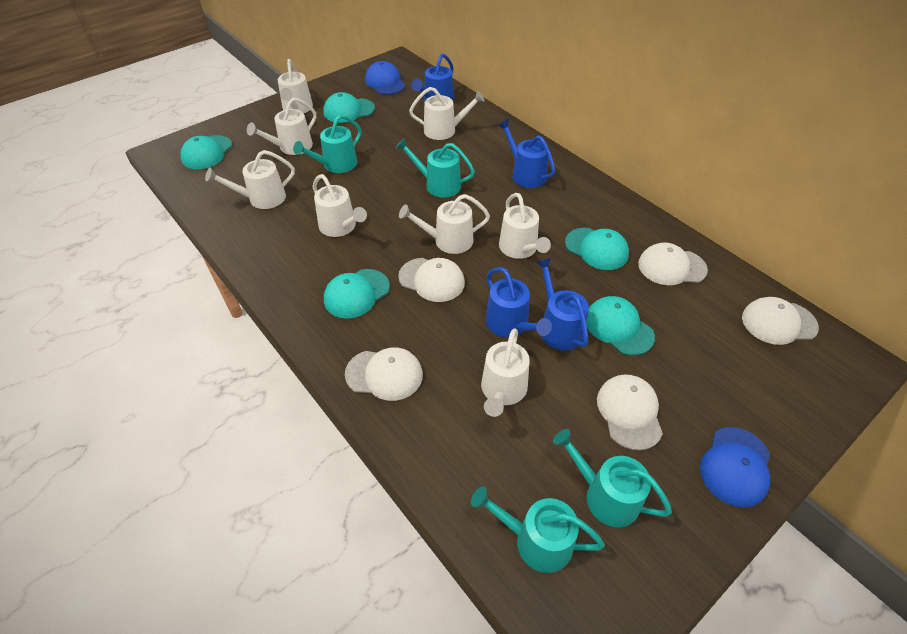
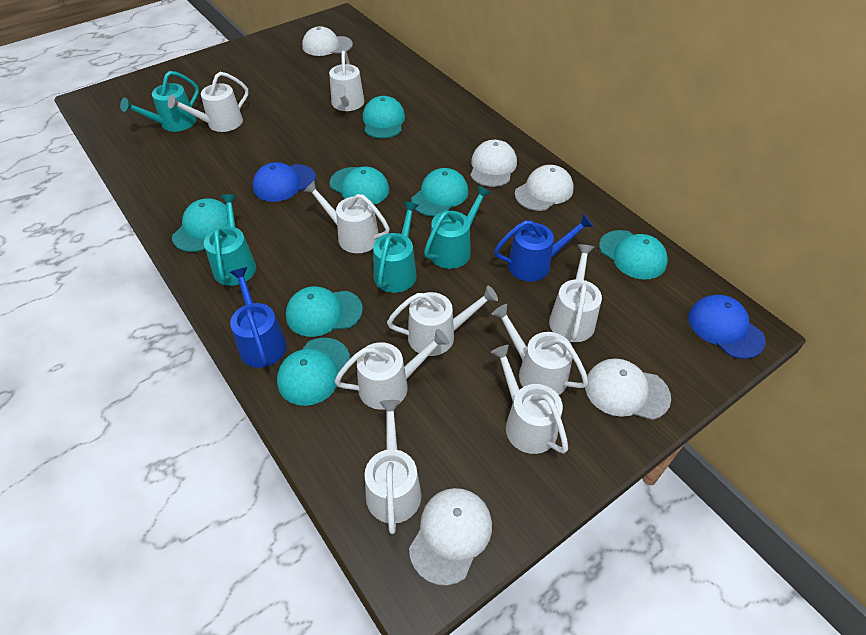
blue watering can: [411,54,454,102] [485,267,552,337] [498,119,555,188] [536,258,589,350] = 4 -> [230,267,287,368] [494,214,594,282] = 2
turquoise cap: [180,135,232,169] [323,92,375,123] [324,269,390,319] [565,228,629,270] [586,296,655,355] = 5 -> [172,198,228,252] [277,337,350,406] [286,286,363,337] [329,167,389,205] [363,96,405,139] [411,168,468,217] [599,230,668,280] = 7
white watering can: [205,150,295,209] [247,98,316,155] [278,59,313,113] [313,174,367,237] [399,194,490,254] [409,87,485,140] [481,328,530,417] [499,193,551,259] = 8 -> [168,72,249,132] [304,181,390,253] [329,51,364,111] [335,329,449,410] [365,400,422,534] [387,286,498,356] [491,345,568,454] [492,304,588,395] [549,244,602,342] = 9

